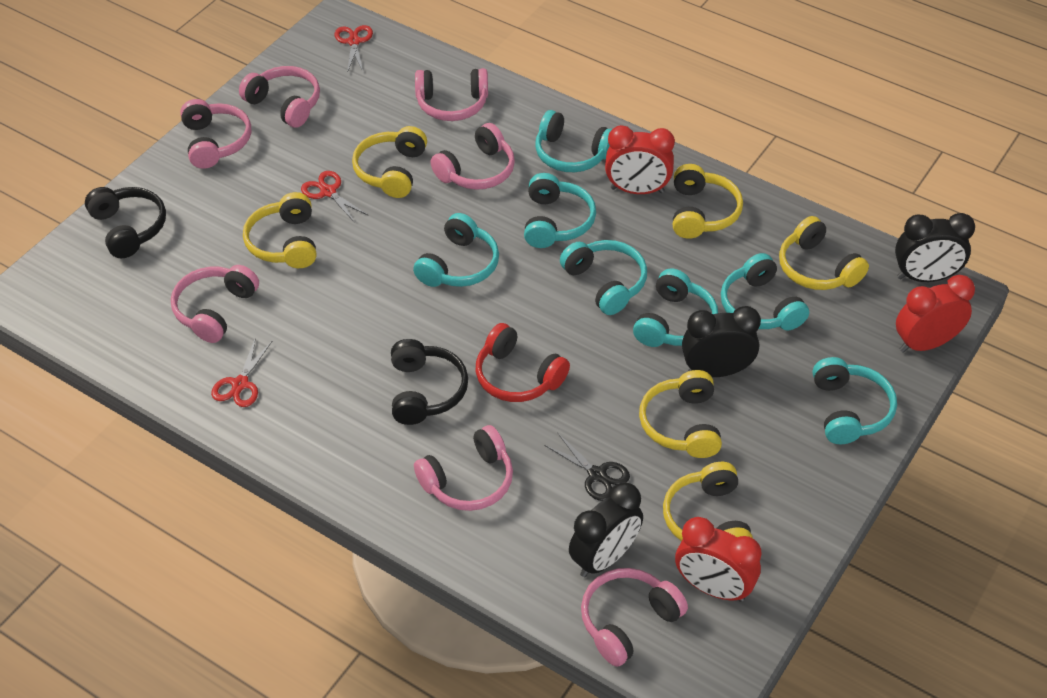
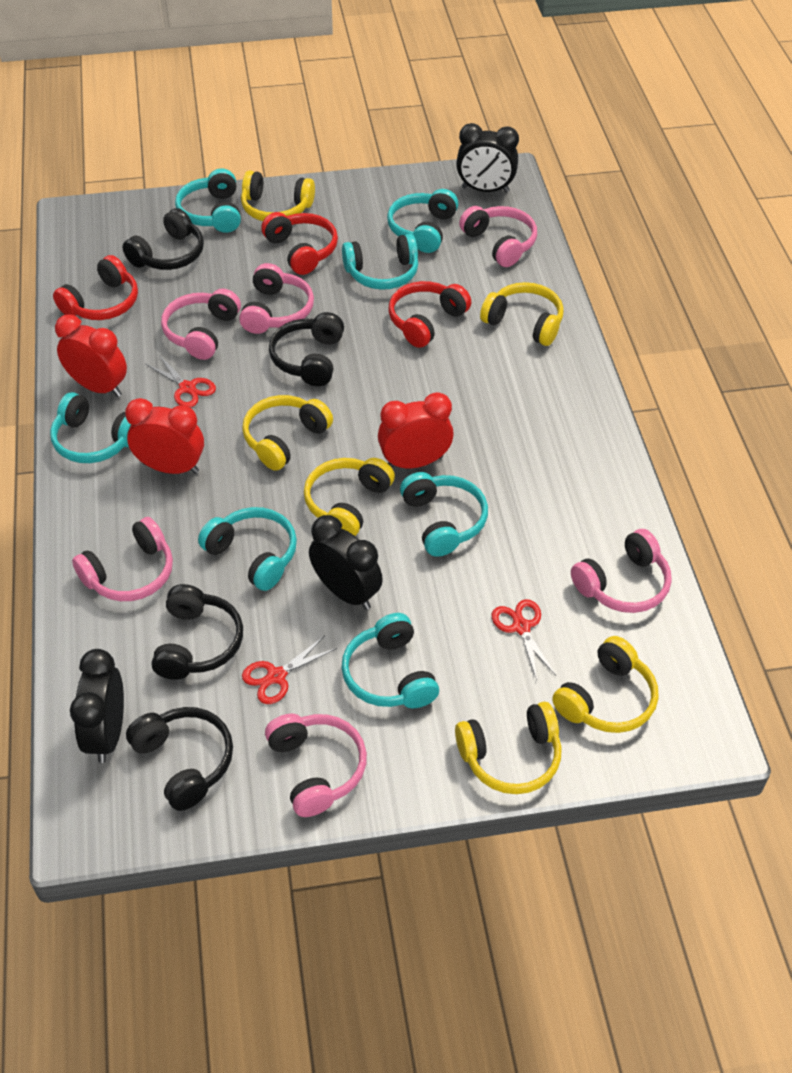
black headphones: [85,187,166,258] [391,339,468,425] = 2 -> [122,208,204,270] [126,707,233,811] [152,584,243,680] [269,312,344,386] = 4
black scissors: [544,433,630,501] = 1 -> none = 0
pink headphones: [171,265,259,343] [180,99,251,169] [239,66,320,128] [414,425,513,511] [415,68,488,121] [430,123,515,190] [581,568,688,667] = 7 -> [72,517,173,601] [161,289,241,360] [239,263,314,334] [265,714,367,817] [459,206,537,267] [571,529,672,613] = 6
red headphones: [476,323,570,402] = 1 -> [53,255,138,320] [261,212,338,275] [388,281,471,348] = 3

